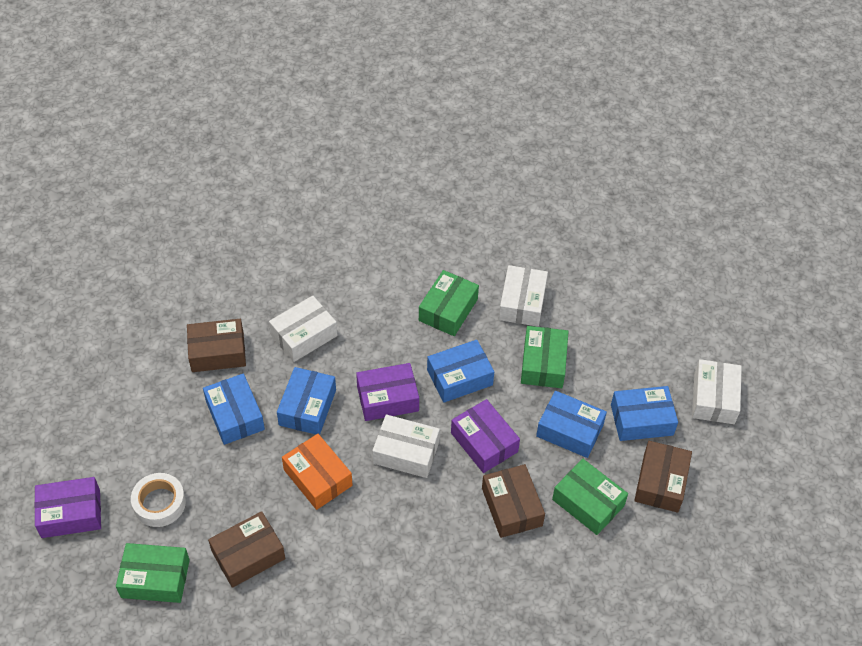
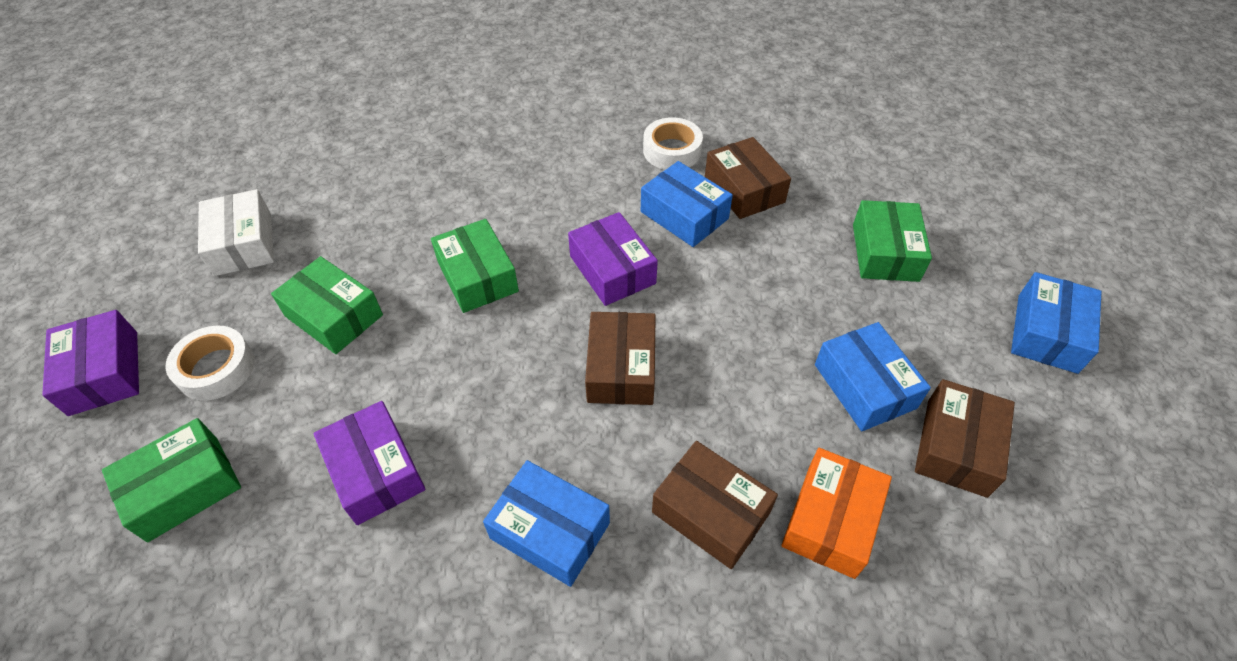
blue box: [203,374,265,445] [277,367,336,435] [427,340,494,403] [536,391,607,458] [611,386,678,441] = 5 -> [483,460,610,587] [641,161,733,247] [815,322,931,431] [1011,272,1102,374] = 4
white box: [269,296,337,362] [372,414,440,478] [499,265,548,327] [692,359,742,424] = 4 -> [198,189,274,276] = 1
white tape: [131,473,186,527] = 1 -> [166,326,255,401] [643,117,703,170] = 2

